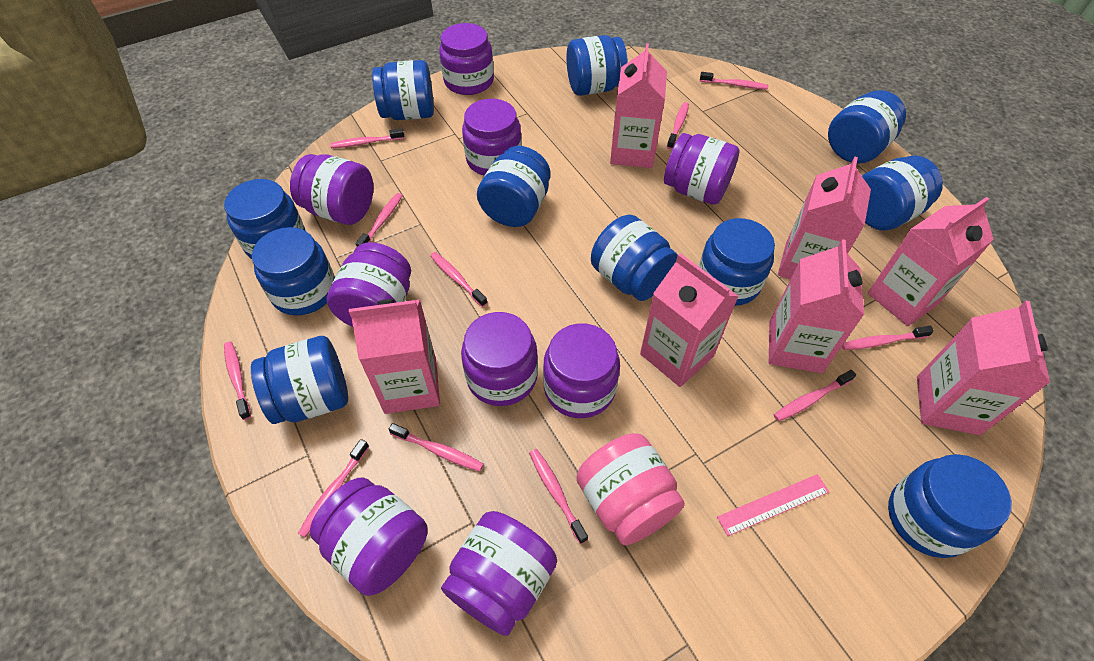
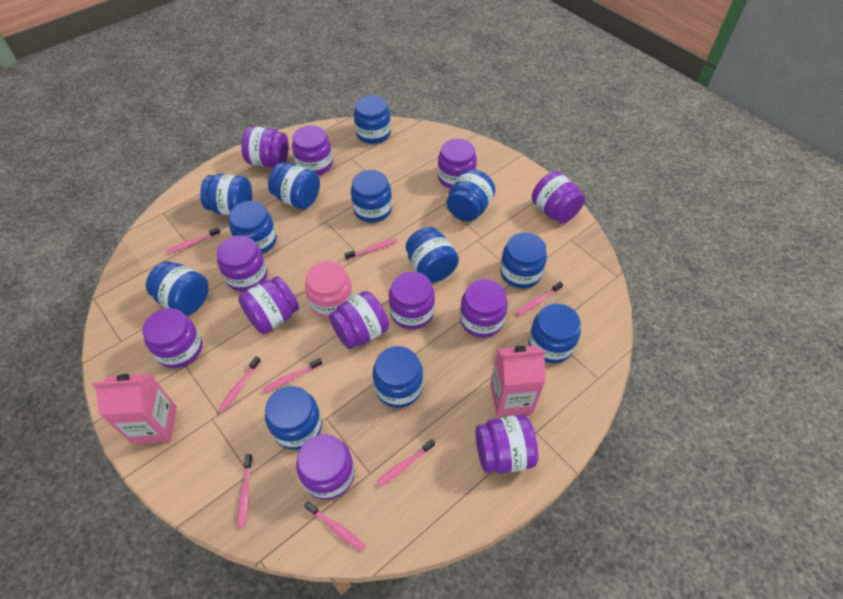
blue jar: [224,179,305,259] [251,336,348,424] [252,227,335,315] [372,60,434,120] [477,146,551,227] [566,35,628,96] [591,215,677,301] [699,218,775,306] [828,90,906,164] [862,155,943,231] [888,454,1012,558] = 11 -> [146,261,209,315] [200,174,252,215] [229,201,277,254] [265,386,322,450] [268,162,320,209] [351,170,392,223] [354,95,391,144] [373,346,423,408] [406,227,459,283] [447,169,495,222] [500,232,547,289] [529,304,581,363] = 12
pink carton: [349,299,440,414] [610,43,667,168] [640,253,739,387] [769,239,864,373] [778,157,871,279] [868,197,994,326] [917,301,1050,435] = 7 -> [92,374,177,444] [490,345,546,417] = 2
pink ruler: [717,474,829,536] = 1 -> none = 0
pink toothbrush: [224,341,251,420] [298,439,369,538] [330,129,404,148] [356,193,403,247] [389,423,484,472] [430,252,487,307] [529,449,588,544] [667,102,689,149] [700,72,769,90] [774,370,856,421] [842,326,934,350] = 11 -> [166,227,221,254] [219,356,261,413] [238,454,253,528] [262,358,322,393] [304,501,366,552] [345,239,397,260] [377,439,435,487] [516,282,563,315] = 8
purple jar: [290,154,373,225] [310,477,427,596] [326,242,411,327] [439,23,494,95] [441,511,557,636] [461,312,538,406] [462,99,522,176] [543,323,620,418] [664,133,739,205] = 9 -> [143,308,202,368] [217,235,267,292] [238,276,299,334] [241,126,289,167] [292,125,333,175] [296,434,355,500] [329,291,389,349] [389,271,435,329] [438,139,477,189] [460,279,508,338] [475,415,538,474] [532,171,585,224] = 12

